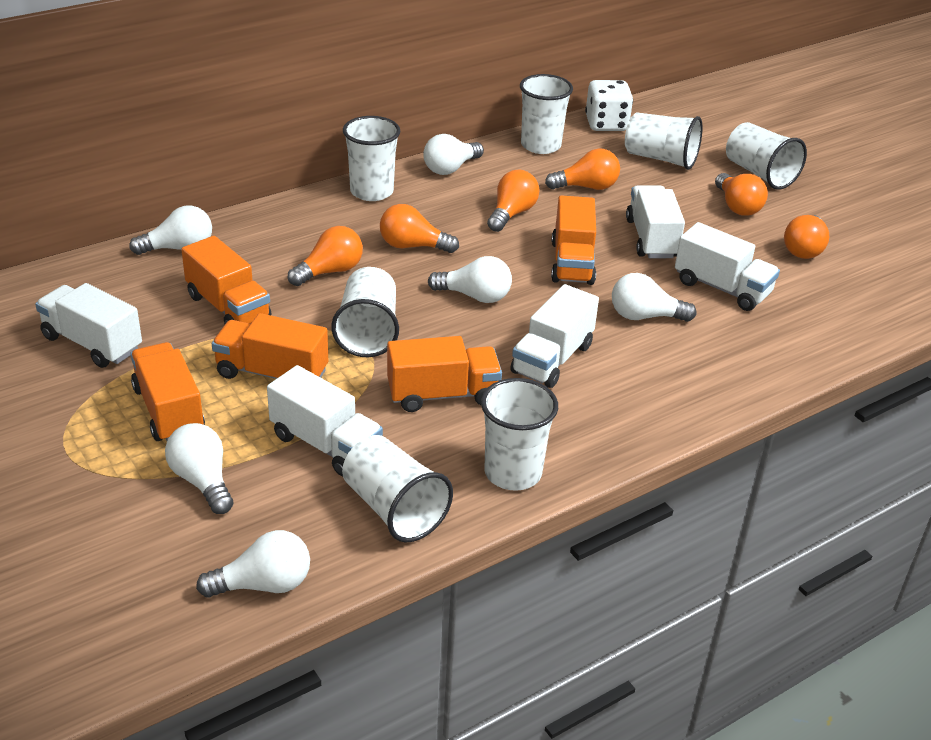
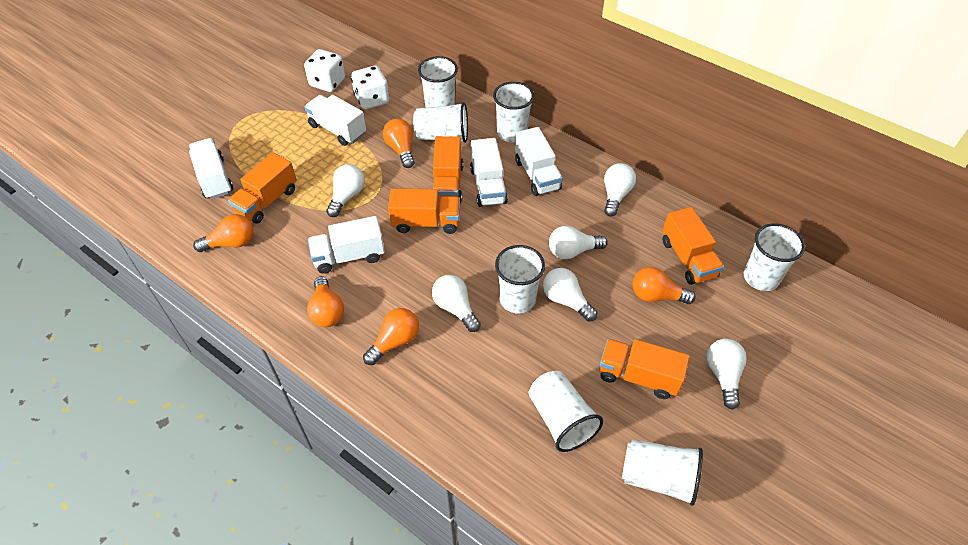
orange light bulb: [288,226,363,286] [380,204,459,253] [487,170,540,232] [545,148,620,190] [715,173,768,216] [784,215,829,259] = 6 -> [193,214,253,252] [307,276,344,327] [363,308,419,365] [383,119,414,168] [633,267,696,304] = 5
white dice: [585,80,633,131] = 1 -> [304,49,345,92] [351,66,389,109] = 2

